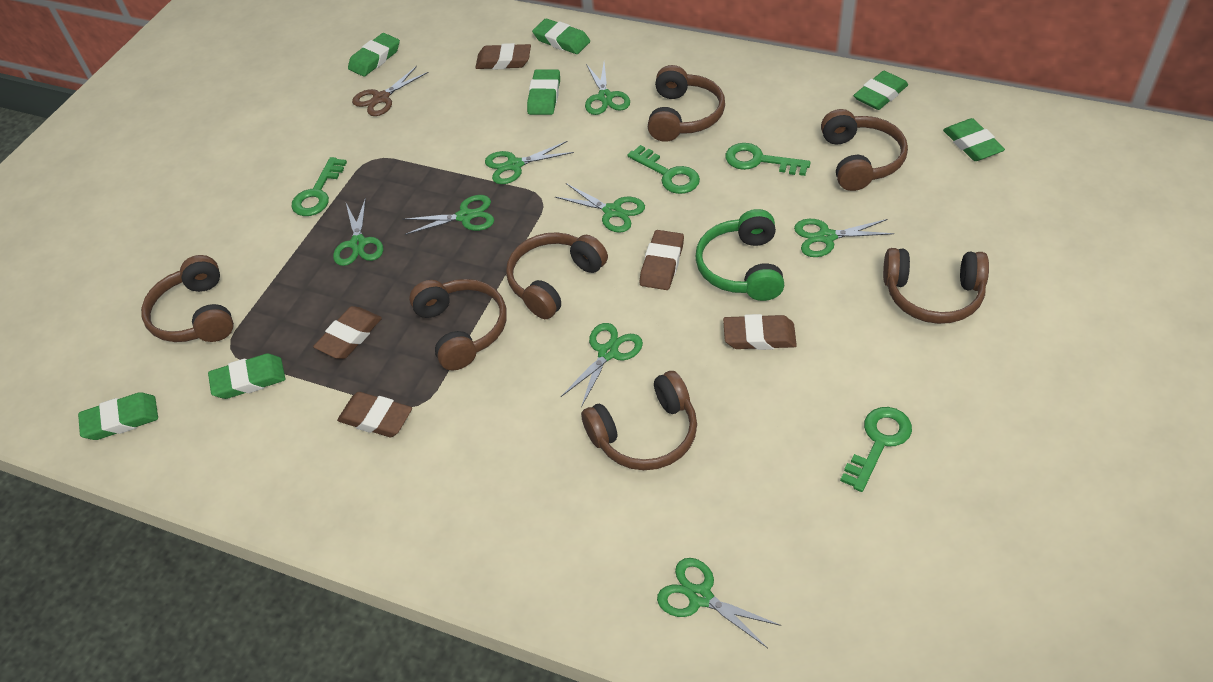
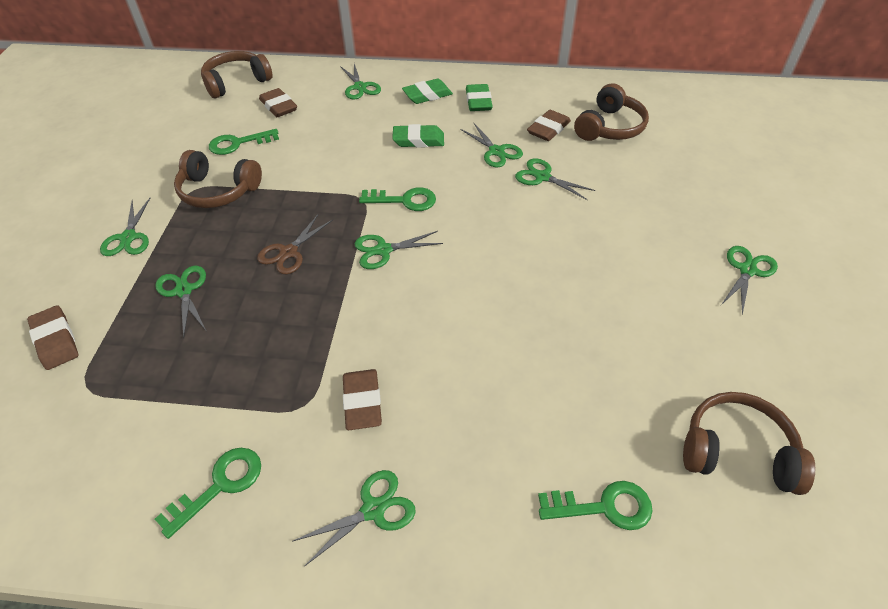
brown eraser: [313,306,382,359] [337,392,412,437] [475,43,531,70] [639,230,684,290] [723,314,797,350] = 5 -> [27,305,78,370] [259,88,297,117] [343,369,382,430] [527,110,571,141] = 4
brown headphones: [141,255,234,342] [409,279,507,370] [506,232,608,319] [581,371,697,470] [648,65,725,142] [821,109,908,191] [883,248,989,324] = 7 -> [174,150,262,208] [201,51,273,98] [574,83,649,141] [683,392,816,495] = 4
green eraser: [78,392,158,440] [208,353,285,399] [348,33,400,77] [527,69,560,115] [532,18,590,54] [853,71,908,110] [943,118,1005,161] = 7 -> [392,124,444,148] [402,79,453,104] [466,84,493,111] = 3
green headphones: [695,209,784,301] = 1 -> none = 0

